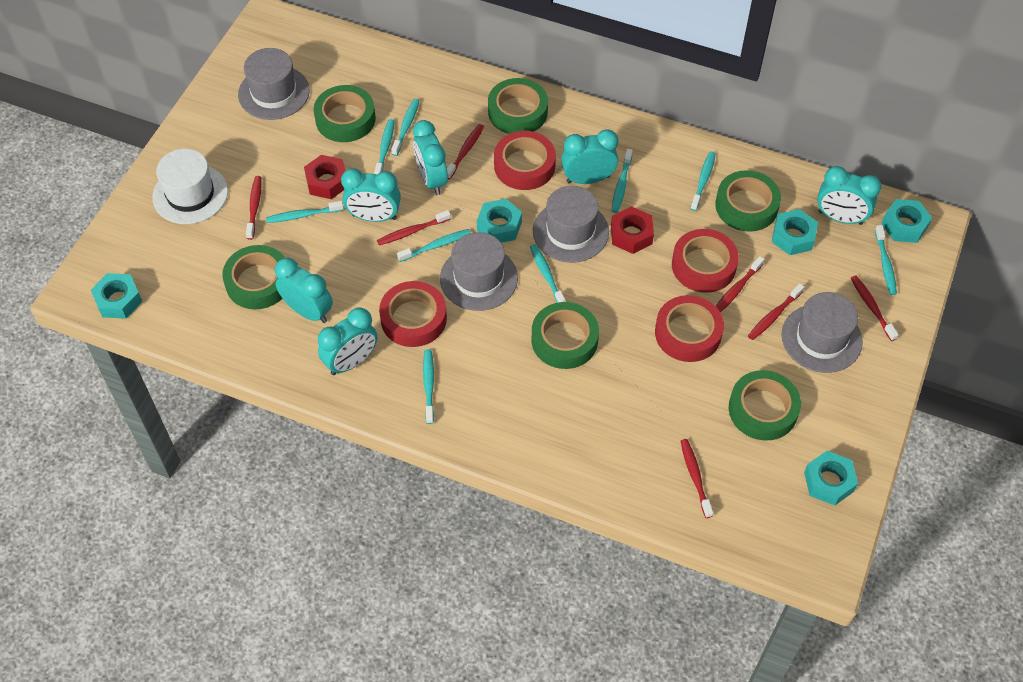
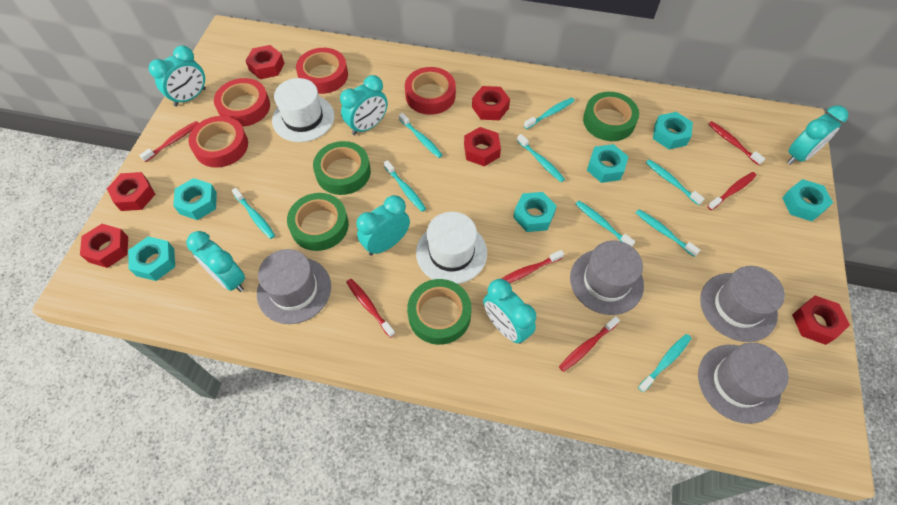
green tape: [222,245,285,309] [314,85,376,142] [488,78,548,134] [531,302,599,369] [715,170,781,232] [729,370,801,441] = 6 -> [287,193,349,251] [313,141,371,195] [407,279,472,345] [583,92,639,141] = 4
red nut: [304,155,345,199] [611,206,654,254] = 2 -> [80,224,128,268] [107,172,156,211] [245,45,285,79] [464,127,501,166] [472,86,510,120] [792,295,850,345] = 6
red toothbrush: [246,176,262,240] [377,210,451,245] [447,124,484,180] [681,439,713,518] [716,256,764,312] [748,284,804,340] [851,275,899,341] = 7 -> [139,121,199,162] [346,279,395,338] [501,250,564,283] [559,316,620,372] [707,172,757,210] [708,121,765,165] = 6
turquoise nut: [91,273,142,319] [477,199,522,243] [772,209,818,255] [804,451,858,506] [881,199,932,243] = 5 -> [128,237,175,281] [173,178,217,220] [513,192,557,232] [587,144,629,183] [653,112,693,149] [782,179,833,221] = 6
white hat: [152,149,228,224] = 1 -> [272,78,334,142] [416,212,487,284] = 2

